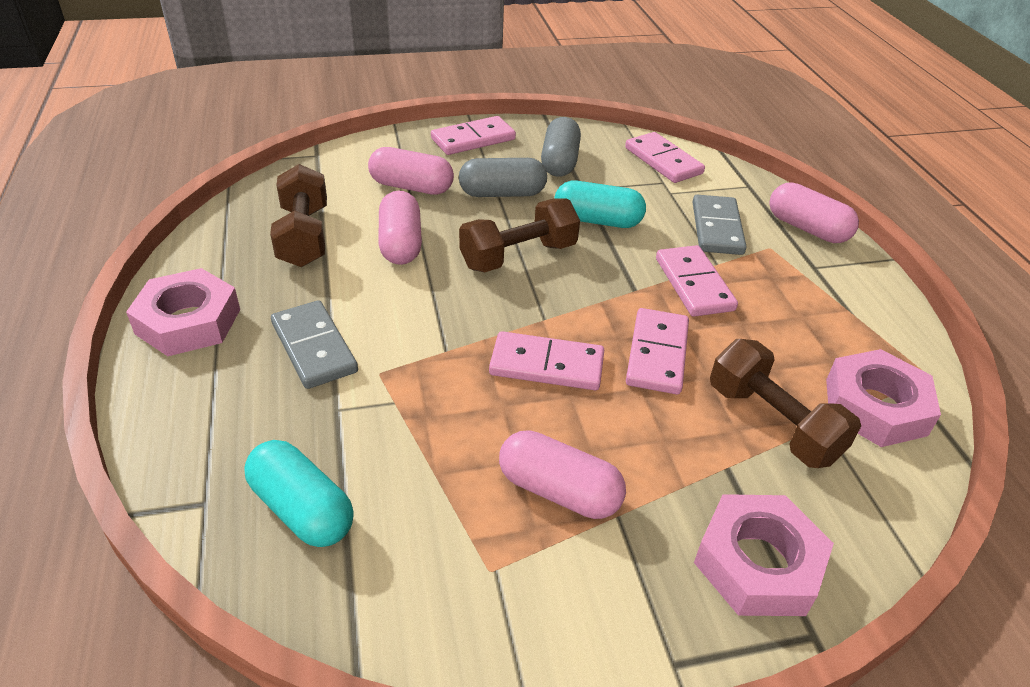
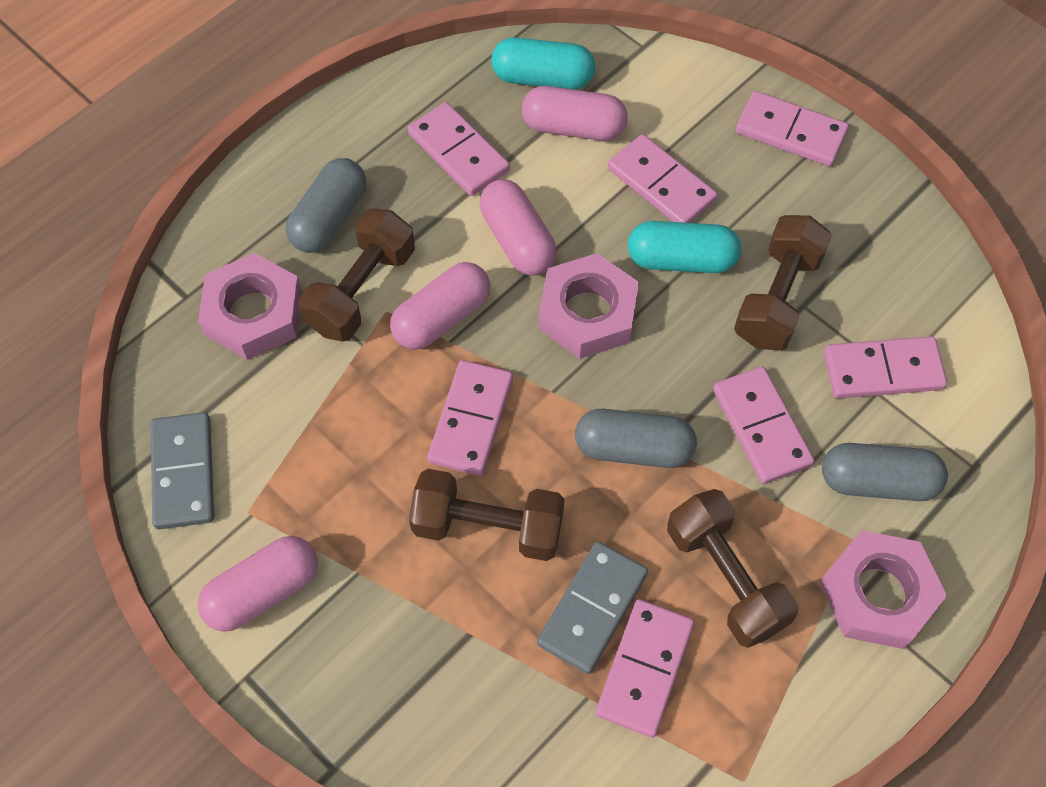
brown dumbbell: [270,164,327,267] [459,198,580,272] [710,339,861,468] = 3 -> [299,208,415,342] [409,469,565,561] [667,489,798,648] [734,215,832,351] = 4
grey capsule: [459,158,547,197] [541,117,581,177] = 2 -> [286,158,366,253] [575,409,697,468] [822,443,948,501] = 3
pink domino: [431,116,516,155] [489,331,604,390] [625,132,705,183] [626,308,689,395] [656,245,738,317] = 5 -> [408,102,510,196] [427,360,513,476] [595,599,694,737] [608,134,718,223] [713,366,815,484] [736,91,849,166] [824,336,947,399] = 7

